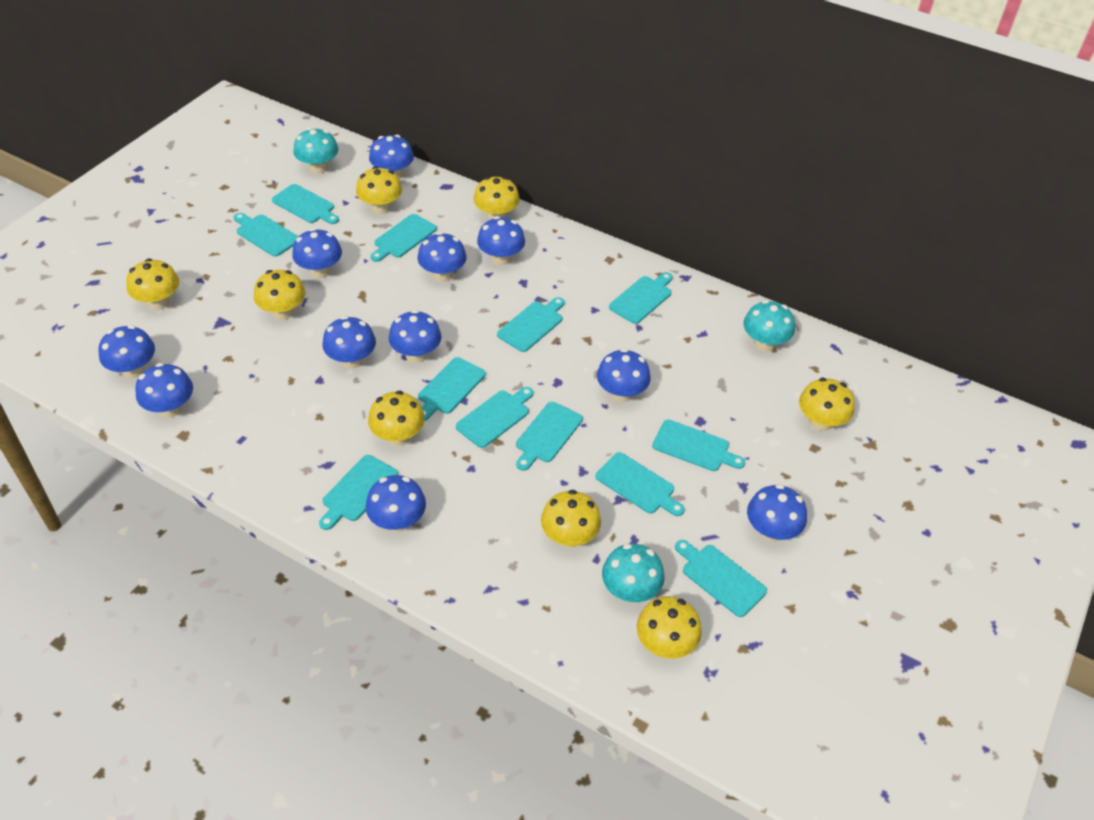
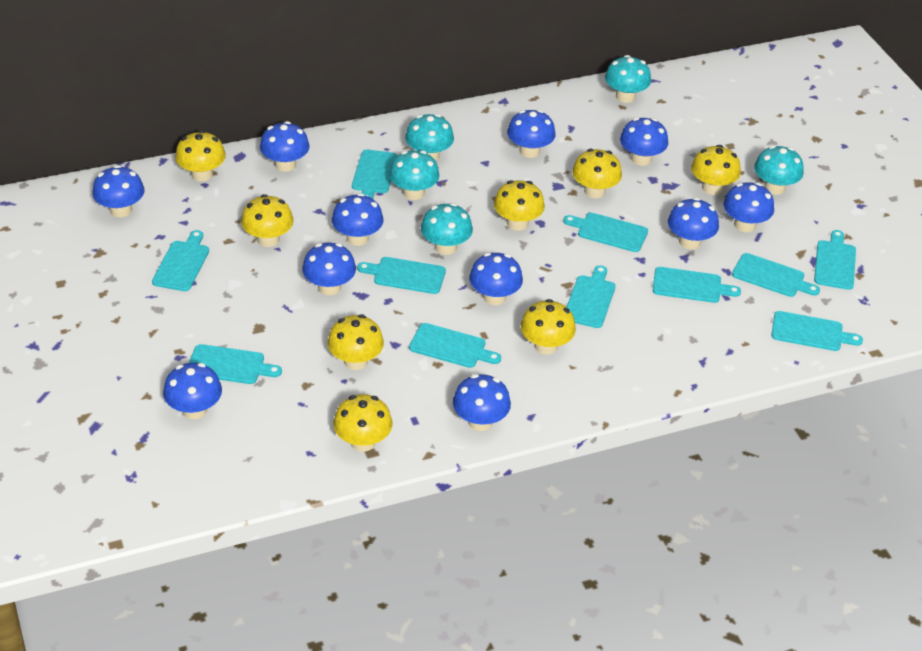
turquoise cutting board: [234,213,298,257] [272,184,339,224] [319,455,398,530] [370,214,437,262] [418,357,486,421] [456,387,534,448] [497,297,565,352] [516,402,583,471] [596,452,685,516] [609,272,673,324] [652,420,746,471] [675,540,767,617] = 12 -> [152,230,209,291] [189,344,282,384] [352,149,398,199] [357,257,446,294] [409,323,501,368] [563,213,648,252] [567,265,616,328] [653,267,741,303] [732,253,820,297] [771,311,863,351] [814,230,856,290] = 11
turquoise mushroom: [293,128,338,174] [602,544,665,602] [743,300,795,351] = 3 -> [389,150,440,200] [405,114,454,161] [421,203,473,255] [605,55,651,103] [754,145,804,195] = 5

